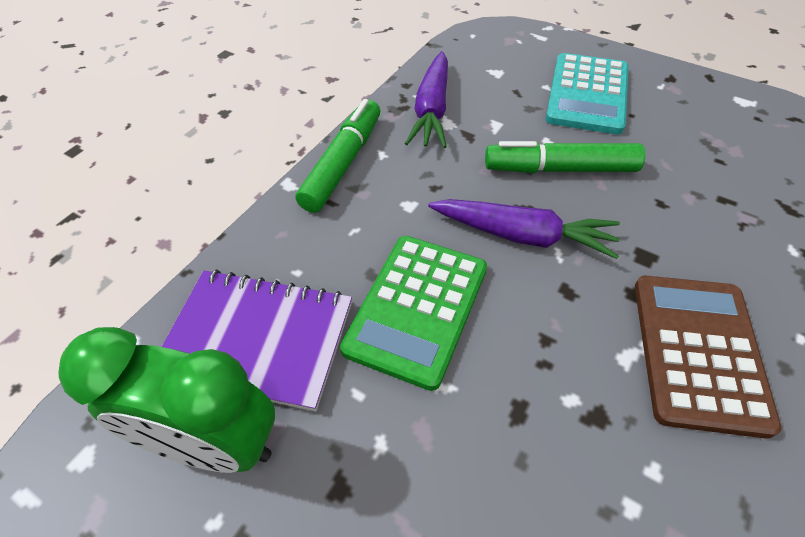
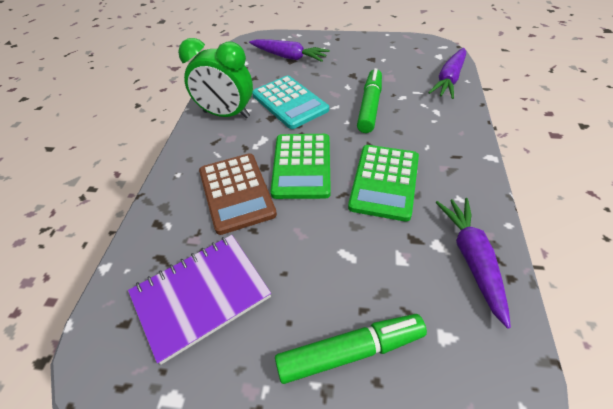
green calculator: [340,236,487,391] = 1 -> [270,134,331,199] [348,145,419,222] = 2
purple carrot: [405,51,448,148] [428,199,620,259] = 2 -> [249,39,330,62] [428,48,466,99] [435,198,511,329] = 3

